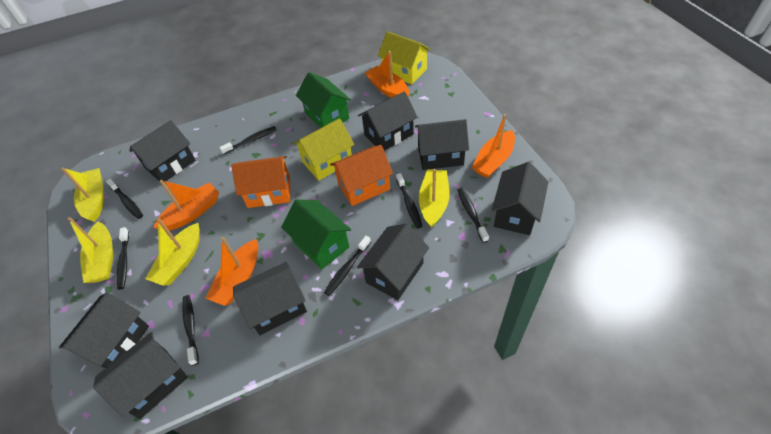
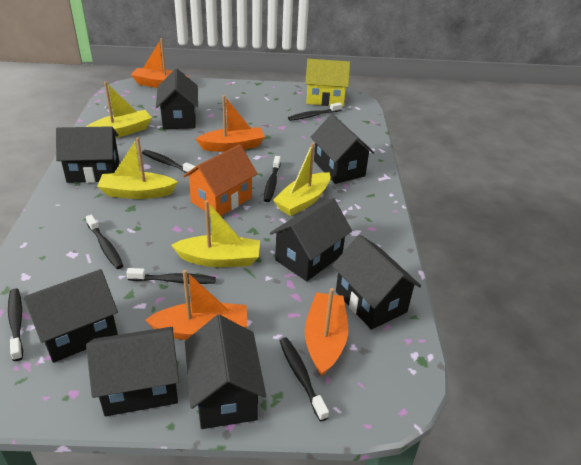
green house: [281,200,351,269] [296,72,351,128] = 2 -> none = 0
orange house: [231,156,290,208] [330,145,393,206] = 2 -> [183,144,258,216] = 1
yellow house: [293,118,354,181] [378,31,431,84] = 2 -> [305,59,350,107] = 1

